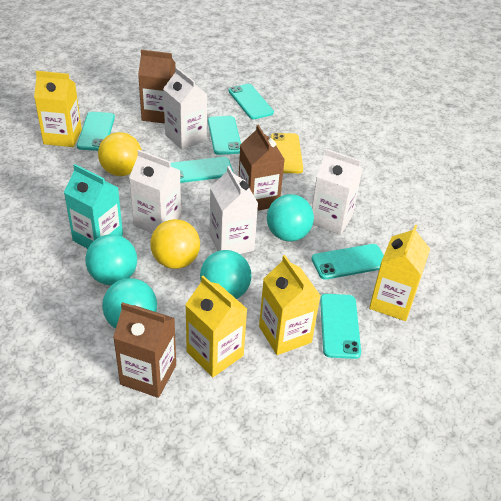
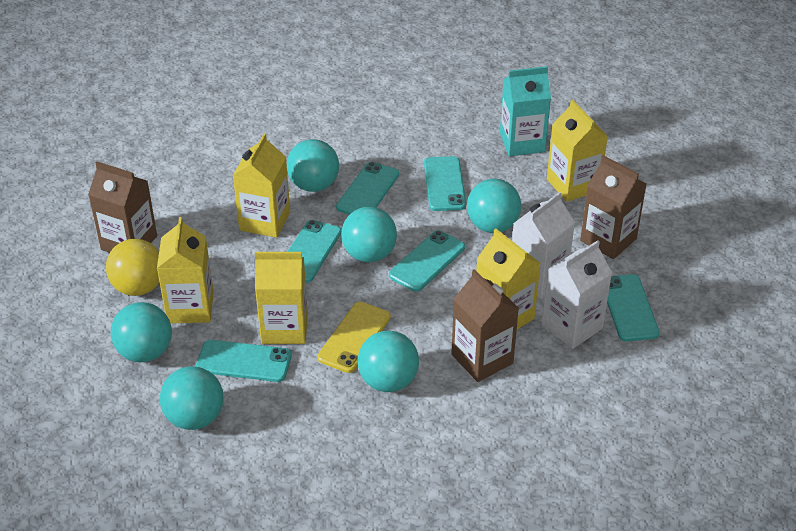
turquoise ball: [85,234,137,285] [102,278,157,329] [200,250,252,299] [267,194,314,241] = 4 -> [111,302,172,362] [160,366,224,430] [287,139,339,192] [341,207,397,262] [358,331,419,392] [467,179,521,233] = 6
white carton: [129,150,181,234] [163,67,207,150] [210,166,258,254] [312,149,363,235] = 4 -> [512,192,575,299] [542,240,612,349] = 2
yellow ball: [98,132,142,176] [150,219,200,269] = 2 -> [106,239,159,296] = 1
yellow carton: [34,71,82,147] [185,276,247,377] [259,255,321,355] [369,225,430,321] = 4 -> [157,217,214,323] [233,134,290,238] [255,252,308,344] [476,228,541,329] [547,99,608,202] = 5

